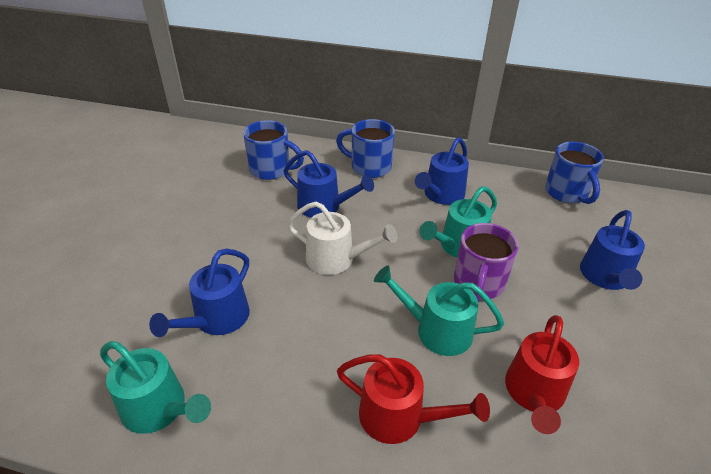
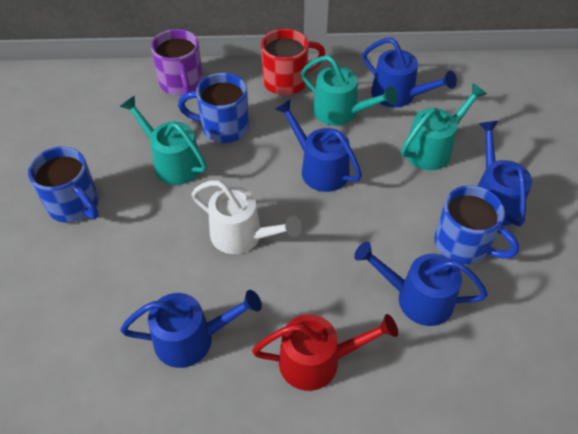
blue watering can: [149,249,250,337] [283,150,374,217] [415,137,469,205] [580,210,645,290] = 4 -> [120,290,262,368] [276,99,362,192] [354,242,488,326] [362,38,457,108] [478,121,532,227] = 5
red mug: none = 0 -> [261,29,325,95] = 1
red watering can: [337,354,490,444] [505,315,579,434] = 2 -> [252,314,398,391] = 1

